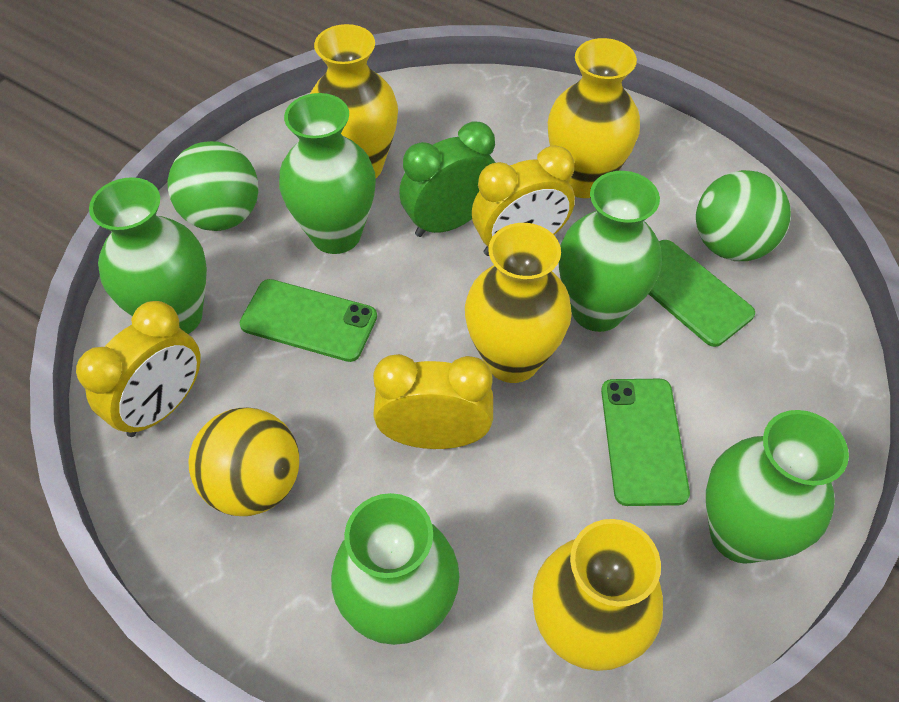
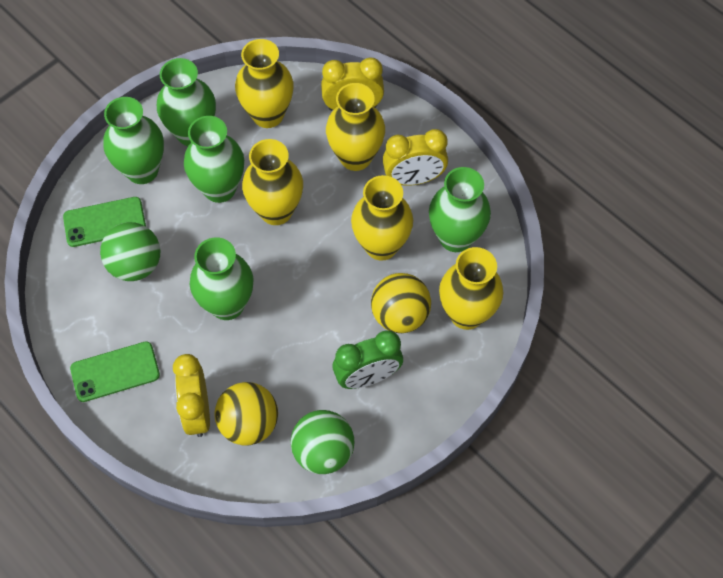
green phone: [239,279,377,362] [601,379,690,506] [649,240,755,347] = 3 -> [63,197,146,247] [70,341,160,402] = 2
yellow ball: [188,408,299,516] = 1 -> [215,382,278,445] [371,273,431,333] = 2
yellow vase: [310,24,398,178] [465,223,572,383] [532,519,663,671] [548,38,640,198] = 4 -> [235,39,294,128] [242,139,303,225] [326,83,385,171] [351,175,413,261] [439,247,503,330] = 5

